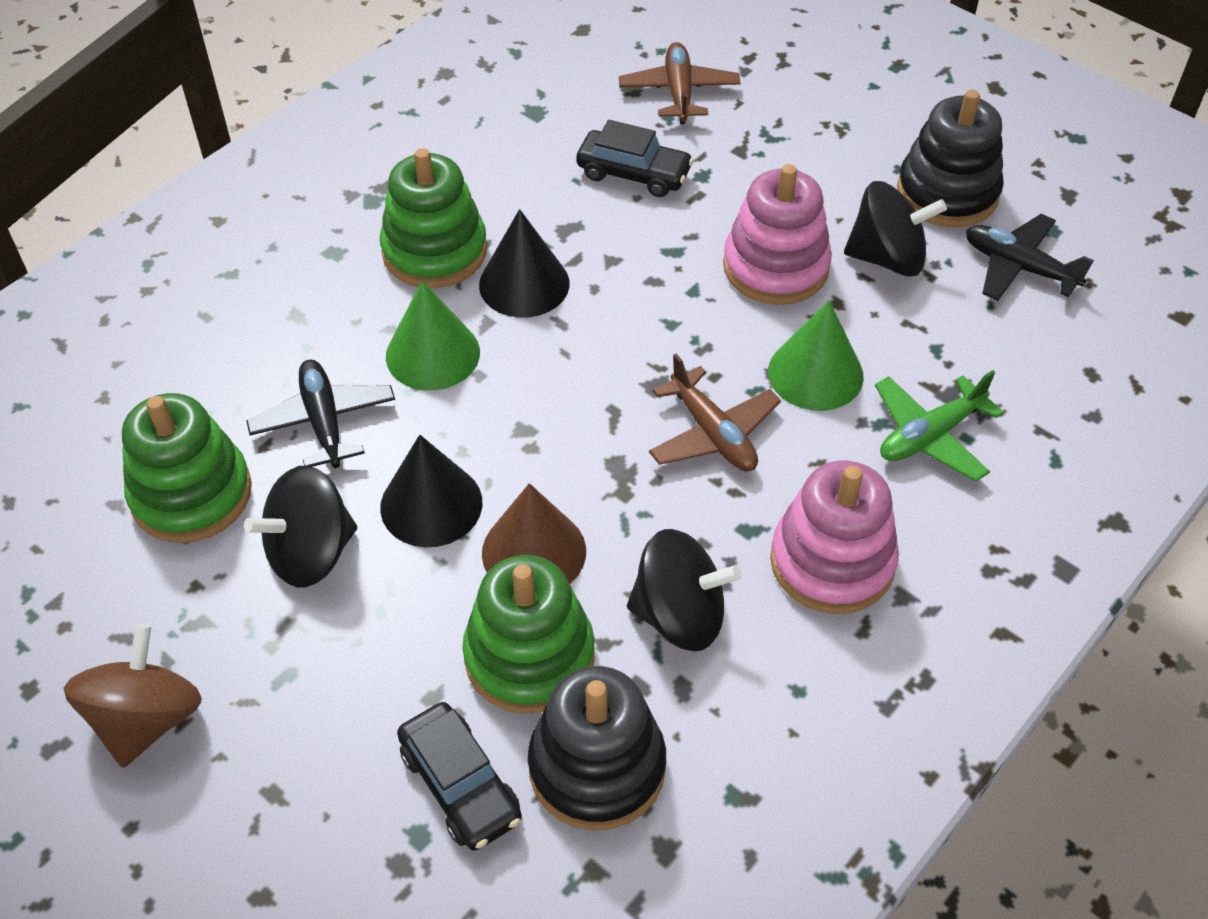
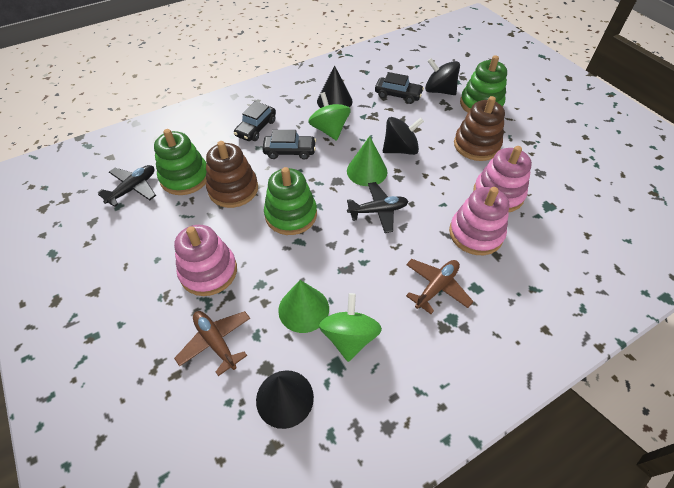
black car: [397,702,522,851] [576,120,694,197] = 2 -> [234,101,276,141] [262,130,316,160] [375,72,424,104] = 3
black spinning top: [244,465,357,588] [627,529,742,651] [844,181,947,277] = 3 -> [383,117,424,155] [425,58,460,95] = 2
black stacking toy: [528,666,666,831] [897,90,1004,227] = 2 -> none = 0
brown cone: [482,483,586,584] = 1 -> none = 0
brown spinning top: [63,624,202,768] = 1 -> none = 0
brown stacking toy: none = 0 -> [206,141,258,208] [454,96,505,161] = 2
green plane: [875,370,1004,482] = 1 -> none = 0
green spinning top: none = 0 -> [308,92,351,141] [319,293,382,362] = 2
pink stacking toy: [723,164,832,305] [770,461,899,614] = 2 -> [174,225,237,296] [449,187,509,255] [473,146,532,213] = 3

